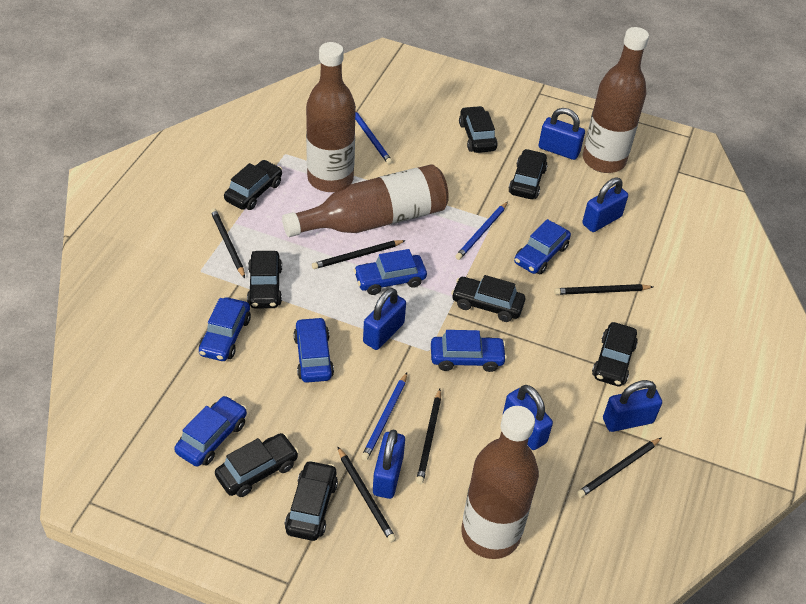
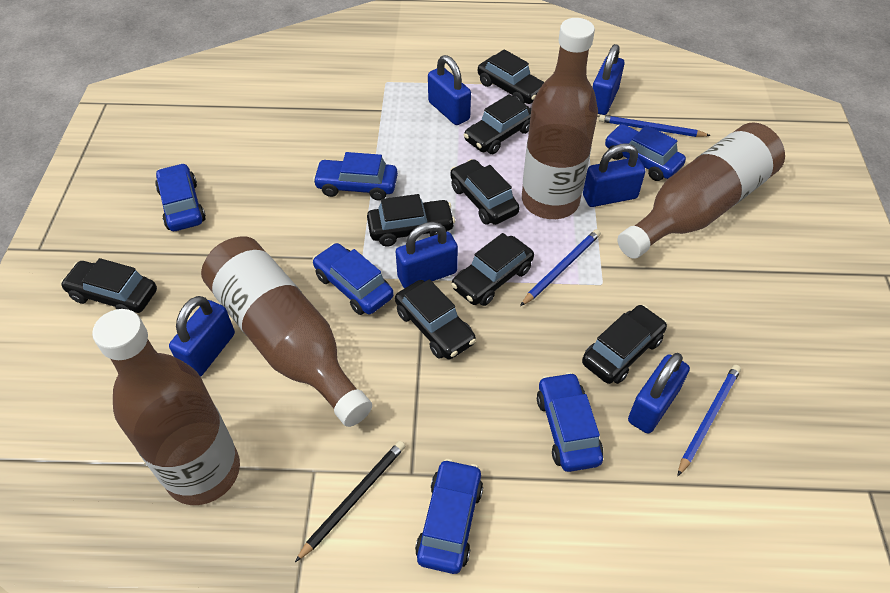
black pencil: [210,208,245,278] [312,240,406,269] [337,446,396,543] [416,389,441,484] [554,284,653,295] [577,437,662,498] = 6 -> [295,441,405,562] = 1

